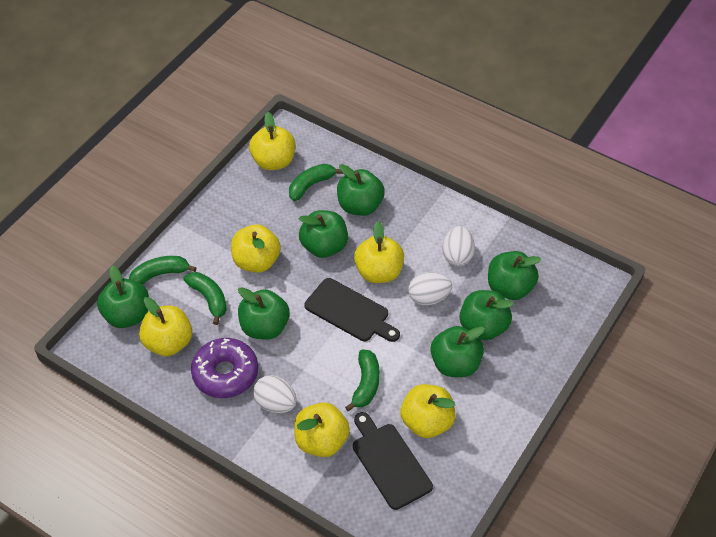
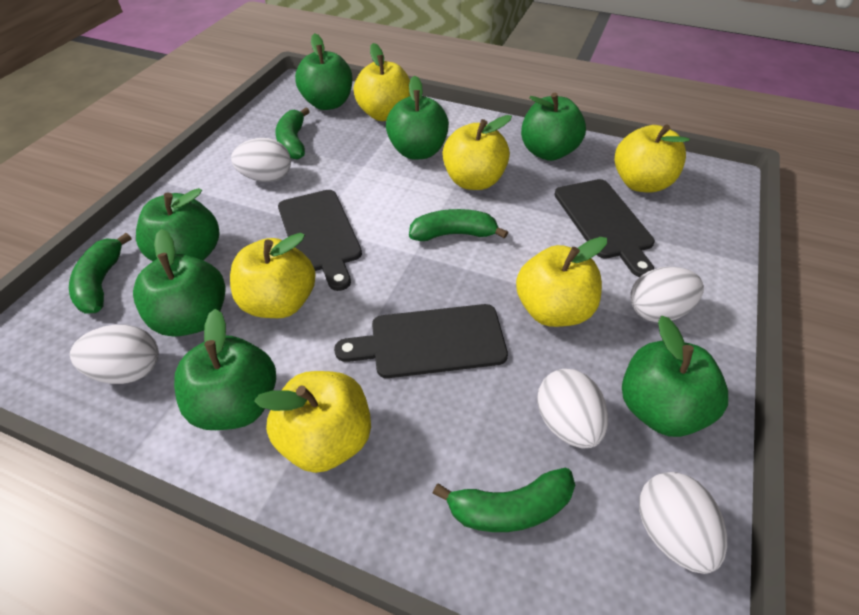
black cutting board: [304,278,400,342] [353,412,433,510] = 2 -> [278,190,362,291] [334,304,508,378] [554,179,655,277] = 3
purple donut: [191,338,258,398] = 1 -> none = 0
white egg: [253,375,297,413] [408,272,452,305] [443,226,475,266] = 3 -> [70,324,159,384] [231,138,291,182] [537,369,608,448] [630,267,704,323] [639,472,727,574] = 5

